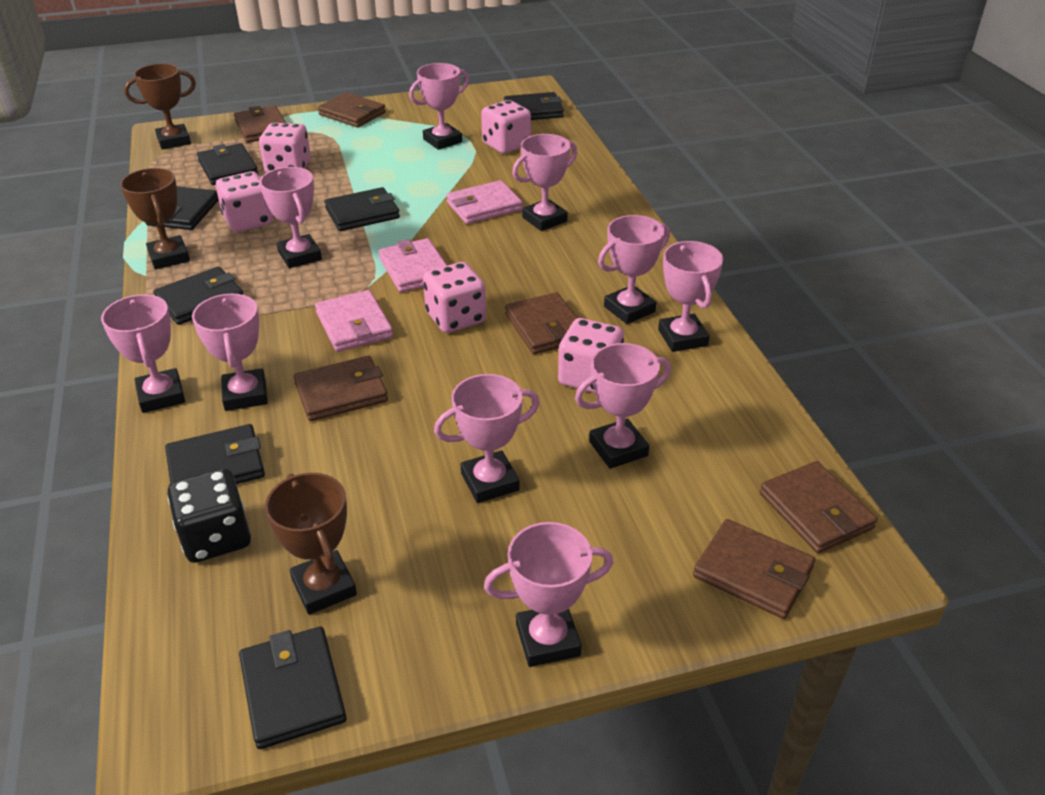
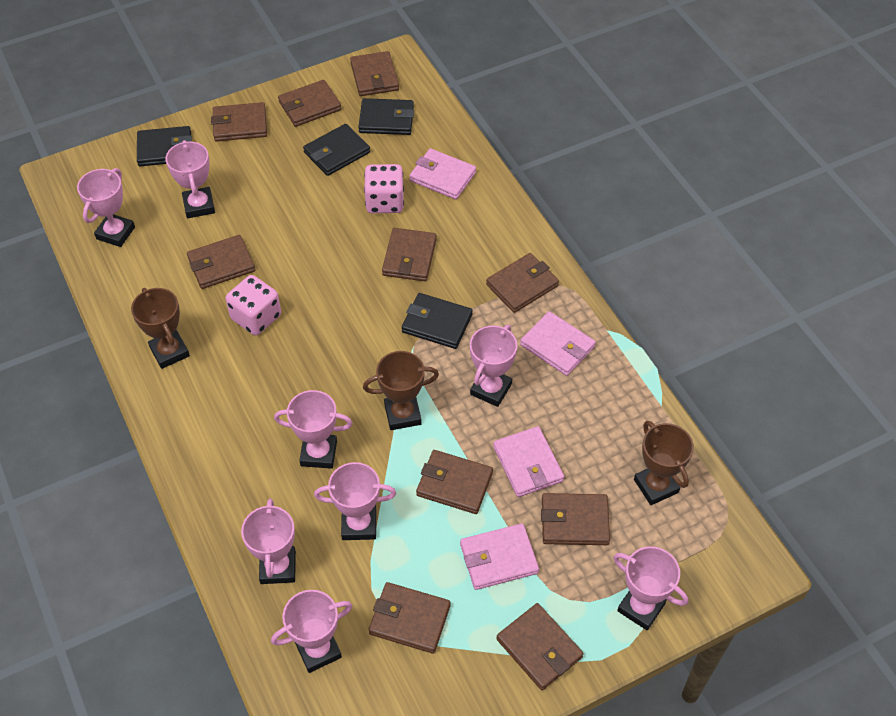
black dice: [168,468,251,563] = 1 -> none = 0
black wallet: [146,186,219,230] [153,267,243,325] [165,424,265,484] [197,143,258,185] [239,626,347,749] [324,187,400,231] [504,92,564,120] = 7 -> [137,126,192,166] [303,124,370,176] [358,98,414,135] [402,293,473,349] = 4
brown wallet: [234,106,286,143] [294,356,388,421] [318,92,386,128] [505,292,577,354] [693,519,815,619] [760,461,878,553] = 6 -> [187,235,255,289] [211,102,267,142] [278,80,342,127] [350,51,399,96] [369,582,451,654] [382,228,437,281] [416,450,493,514] [486,253,559,313] [496,603,584,690] [541,493,610,545] = 10
pink dice: [216,171,273,232] [259,123,311,172] [423,262,486,333] [481,100,531,154] [558,318,624,393] = 5 -> [225,275,281,335] [364,164,404,213] = 2
pink trophy: [101,294,185,413] [192,294,268,411] [259,167,322,268] [409,63,469,150] [434,374,540,503] [484,522,613,667] [512,134,578,231] [575,343,671,469] [598,215,670,324] [658,241,723,352] = 10 -> [77,168,135,247] [166,140,215,218] [241,499,296,584] [271,590,352,673] [274,390,353,469] [314,462,396,540] [470,325,517,407] [613,546,688,630] = 8
pink wallet: [315,290,393,352] [379,238,447,293] [446,180,523,224] = 3 -> [409,148,476,200] [460,524,539,590] [493,426,564,497] [520,311,596,376] = 4

